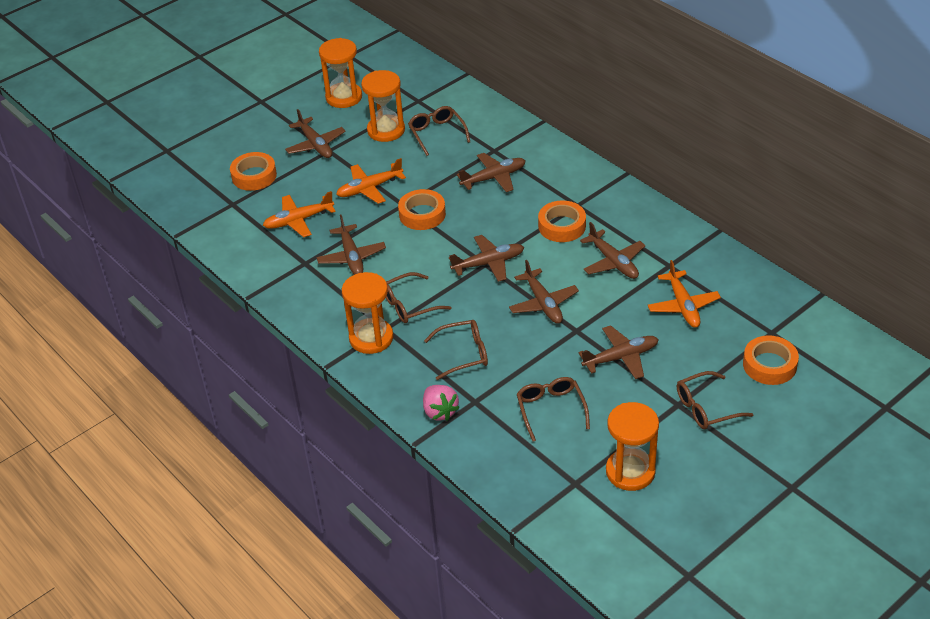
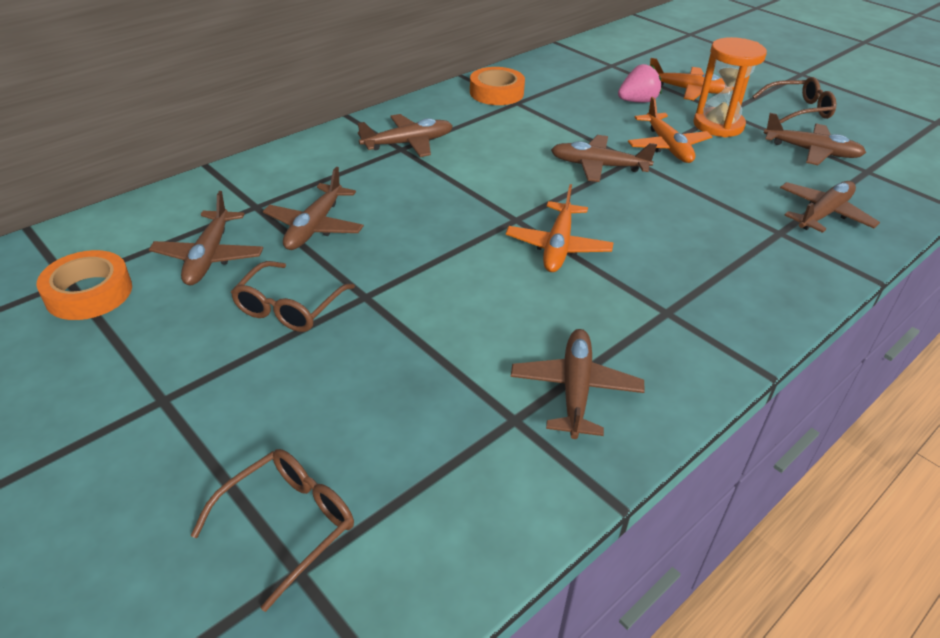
brown glasses: [386,272,452,323] [408,106,470,156] [424,320,488,380] [517,377,590,442] [677,371,754,429] = 5 -> [191,449,354,612] [231,261,355,332] [752,77,836,123] = 3
orange hourglass: [319,38,362,108] [342,272,393,354] [361,70,405,142] [606,402,659,491] = 4 -> [693,37,767,137] = 1
orange tape: [230,152,277,191] [398,189,446,230] [538,200,586,242] [743,335,799,385] = 4 -> [37,250,132,320] [470,67,525,105] = 2

